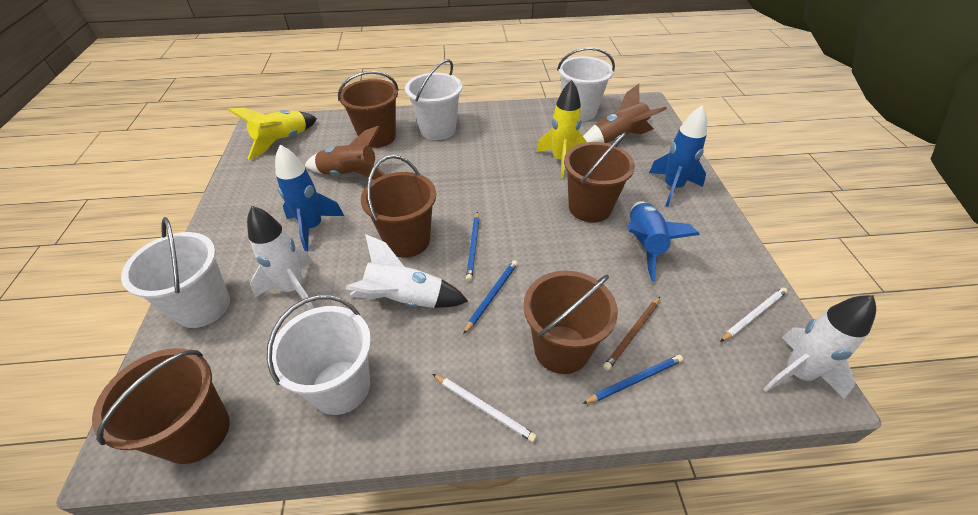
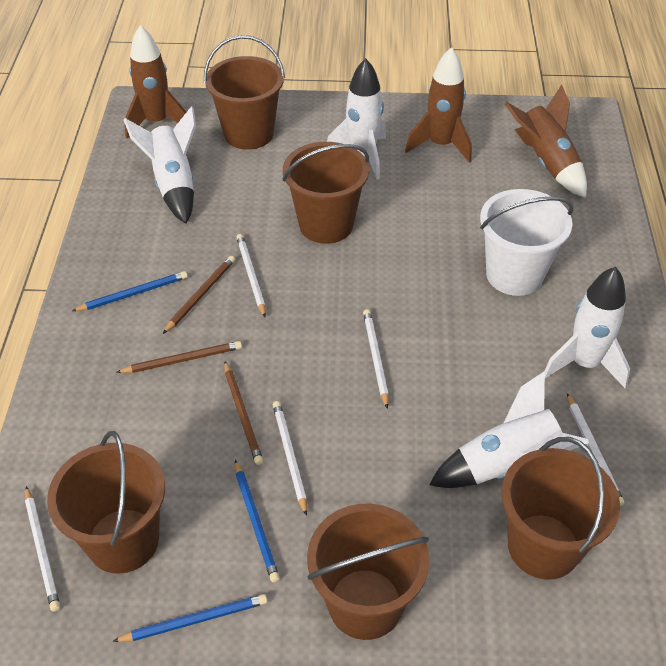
blue rocket: [275,145,344,252] [627,201,700,282] [649,105,707,207] = 3 -> none = 0
brown pencil: [603,297,660,370] = 1 -> [116,341,242,373] [163,256,235,334] [224,361,263,465] = 3
brown rocket: [305,126,386,180] [583,84,667,143] = 2 -> [125,25,186,139] [405,47,472,163] [505,85,587,198] = 3
white bucket: [121,217,230,328] [267,295,371,415] [405,59,462,140] [557,47,615,121] = 4 -> [480,189,573,296] = 1
white pencil: [433,374,537,442] [720,287,788,342] = 2 -> [25,486,60,612] [236,234,266,317] [273,401,307,516] [363,309,389,409] [567,393,624,506] = 5
white rocket: [247,206,314,310] [346,234,468,308] [763,295,876,399] = 3 -> [124,106,196,224] [327,58,386,180] [429,371,589,488] [545,266,630,388] = 4
yellow rocket: [228,108,317,159] [536,80,587,179] = 2 -> none = 0

